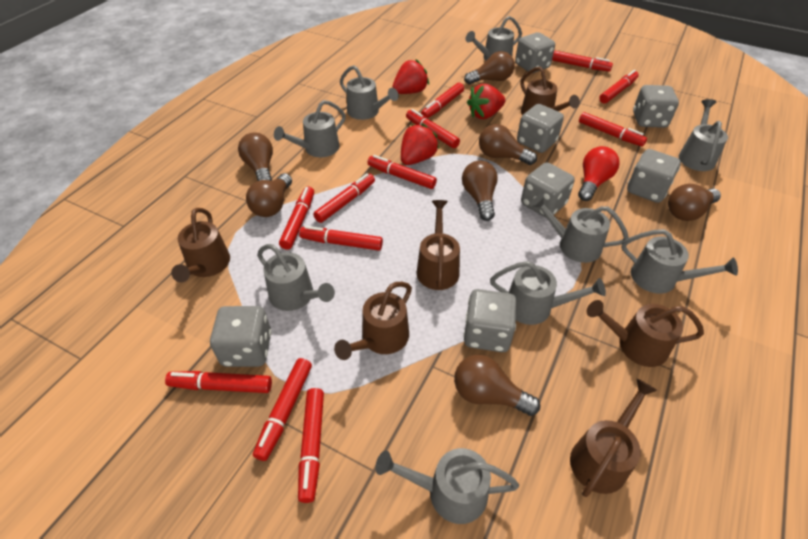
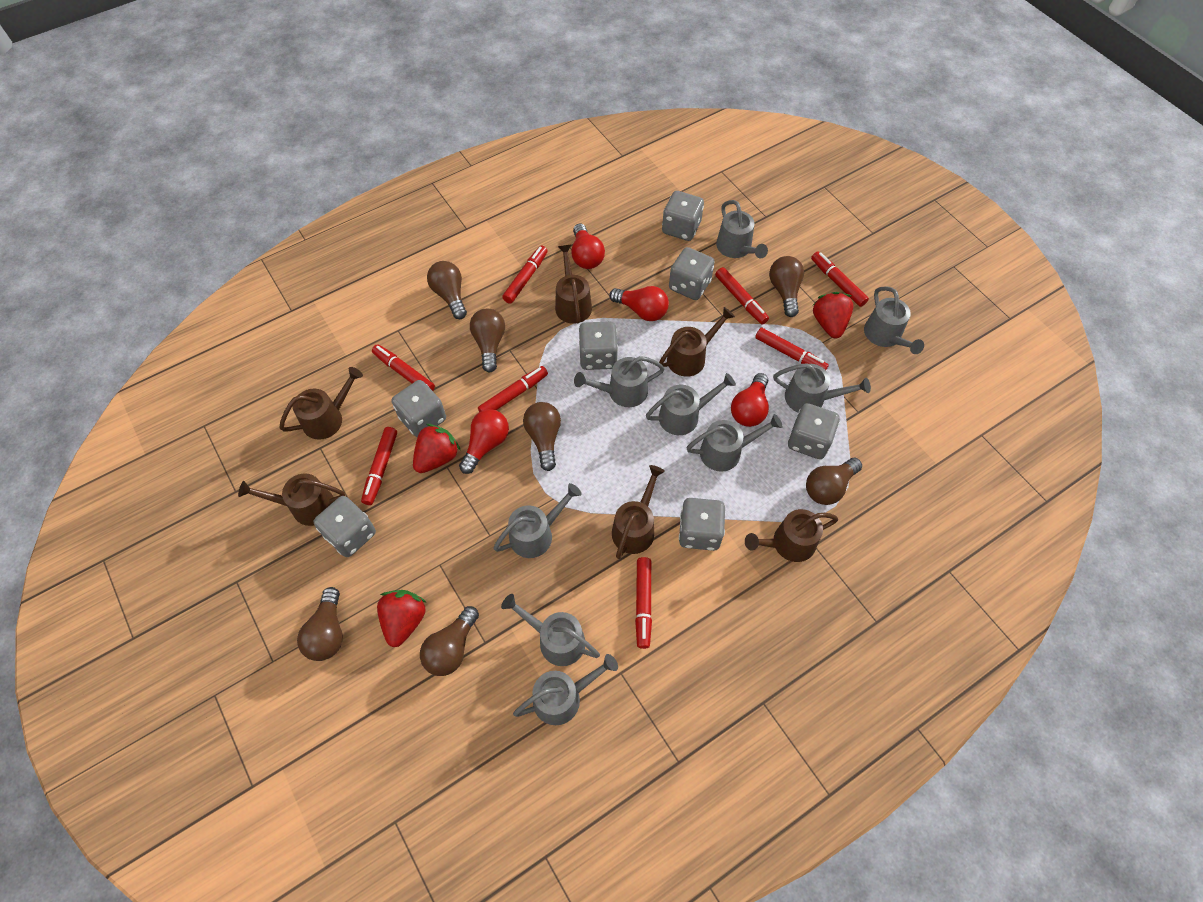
red light bulb: [578,146,619,201] = 1 -> [459,409,509,474] [571,224,605,269] [609,286,669,321] [731,373,769,427] = 4
red marker: [165,371,272,393] [253,358,312,461] [279,187,314,250] [298,388,324,503] [299,226,383,250] [313,173,375,223] [367,155,437,189] [406,109,460,148] [420,83,464,119] [552,51,613,72] [579,112,647,147] [599,70,639,104] = 12 -> [361,427,397,505] [372,344,435,391] [478,366,548,412] [502,245,548,304] [635,557,652,649] [715,267,769,324] [755,328,829,370] [811,252,869,307] = 8

